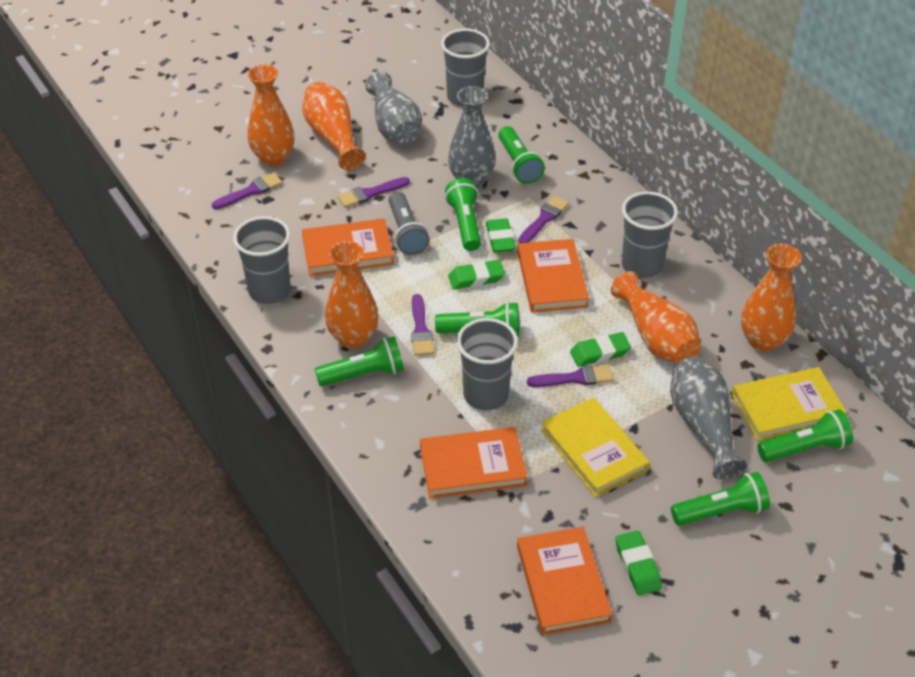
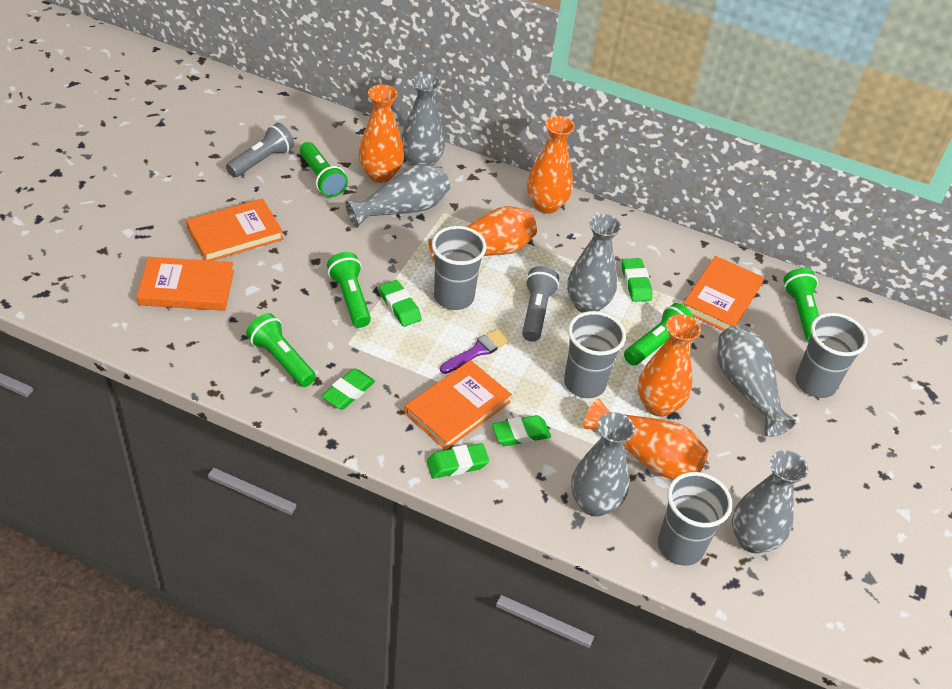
green eraser: [448,260,505,290] [486,218,516,253] [570,332,631,367] [616,531,662,595] = 4 -> [322,369,375,409] [379,280,422,327] [426,443,489,478] [492,415,551,446] [622,258,652,302] = 5
green flashlight: [315,336,404,386] [435,302,519,337] [445,178,481,251] [498,126,545,184] [671,472,770,526] [757,409,853,462] = 6 -> [246,313,316,387] [300,142,348,197] [327,252,371,328] [624,303,694,365] [783,268,819,341] = 5
grey flashlight: [389,192,429,255] = 1 -> [226,123,294,177] [522,266,559,342] = 2
grey vase: [365,71,422,144] [448,86,496,188] [670,356,747,479] = 3 -> [345,164,450,228] [401,73,445,166] [567,214,622,313] [571,412,635,517] [717,325,796,437] [732,450,808,553] = 6
purple brush: [212,172,283,209] [338,177,410,208] [411,294,434,356] [518,196,569,243] [527,365,613,387] = 5 -> [440,329,509,374] = 1
yellow book: [541,397,650,497] [732,367,847,441] = 2 -> none = 0

